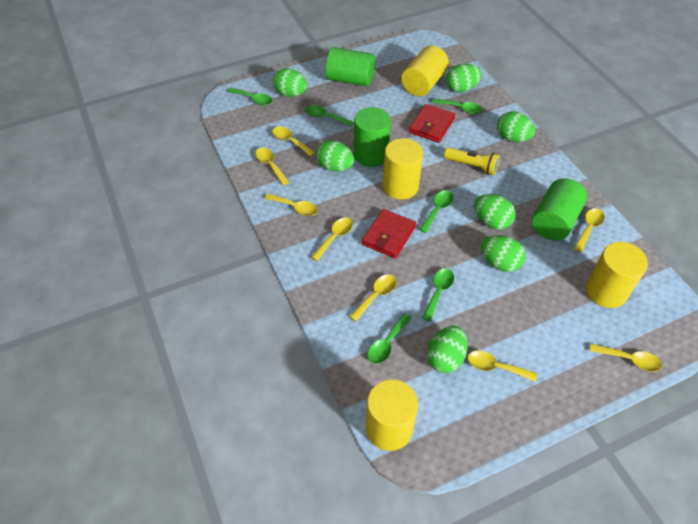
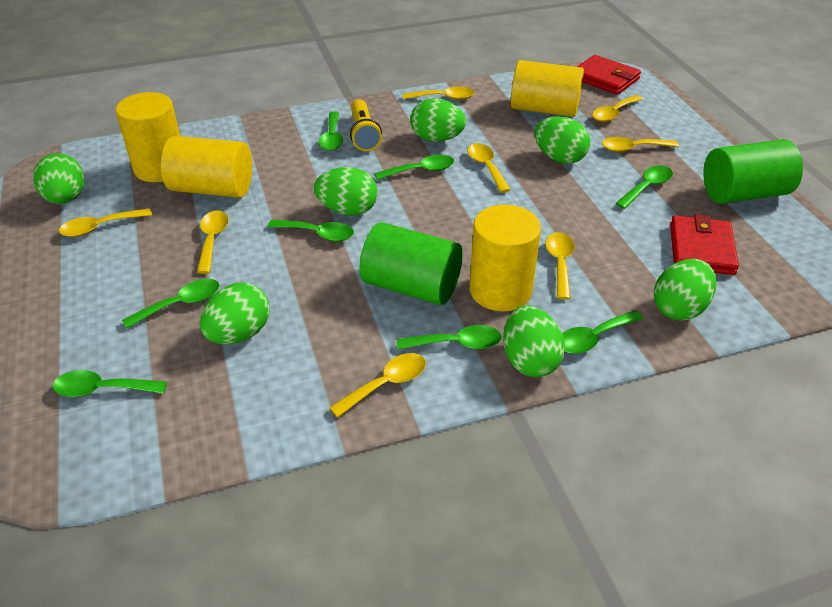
green cylinder: [326,47,375,87] [354,107,391,167] [532,178,587,241] = 3 -> [359,222,463,305] [703,139,803,204] = 2
green spoon: [228,88,272,105] [305,105,354,127] [367,313,411,364] [419,191,453,233] [422,268,454,321] [432,98,483,114] = 6 -> [52,370,167,397] [122,279,220,328] [268,219,354,242] [319,112,343,151] [374,155,454,180] [397,325,502,350] [562,310,643,354] [615,165,673,209] = 8

